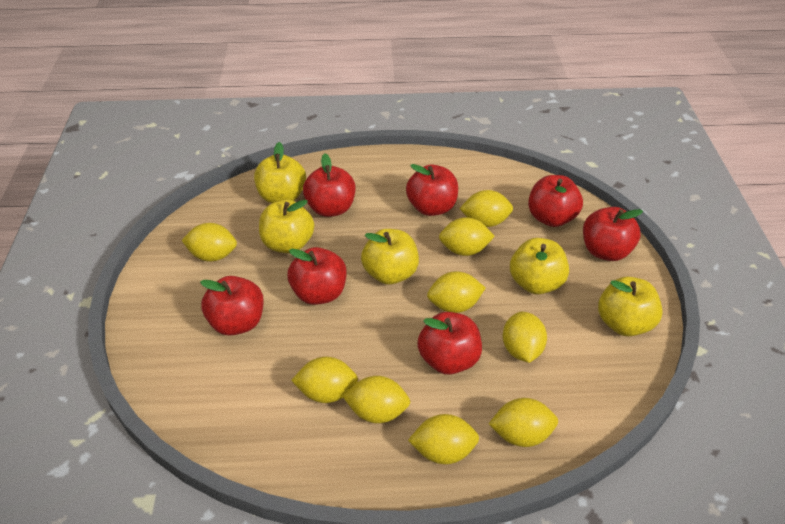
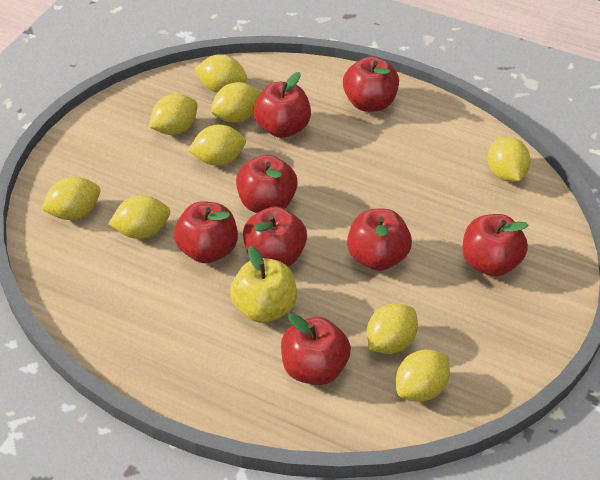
red apple: [200,276,264,336] [287,247,346,305] [303,153,355,217] [406,164,458,216] [417,312,482,375] [528,175,583,227] [583,207,643,261] = 7 -> [174,201,238,263] [236,155,298,213] [243,206,307,267] [253,72,311,138] [281,313,351,385] [343,57,399,112] [347,209,412,271] [463,214,528,276] = 8
yellow apple: [254,142,306,203] [259,200,314,253] [361,229,419,285] [510,238,569,295] [598,277,663,336] = 5 -> [230,245,297,323] = 1

